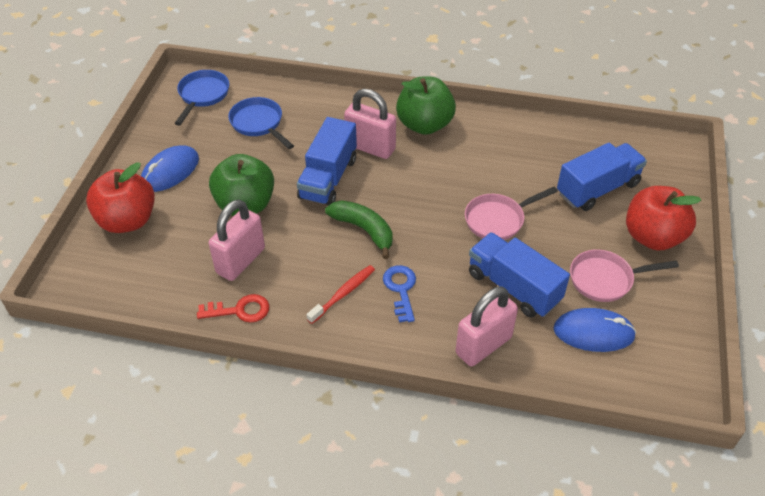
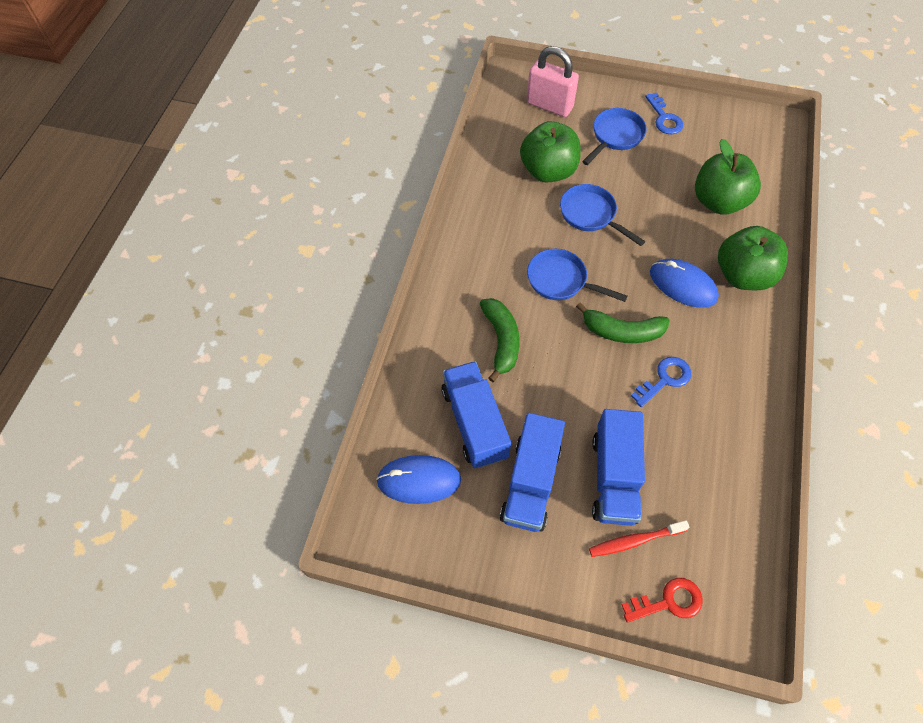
blue key: [383,265,416,322] = 1 -> [631,357,691,407] [645,93,683,134] = 2
blue pan: [175,70,229,126] [228,97,294,149] = 2 -> [527,249,628,302] [560,184,645,246] [582,108,647,165] = 3
green apple: [209,154,274,216] [396,77,456,135] = 2 -> [520,121,581,182] [695,139,761,215] [718,226,788,290] = 3
green banana: [325,200,393,259] = 1 -> [480,298,520,382] [576,302,670,343] = 2
pink padlock: [209,199,265,281] [344,89,396,159] [455,287,518,367] = 3 -> [527,46,579,117] = 1
pink pan: [465,187,558,240] [570,249,679,302] = 2 -> none = 0
red apple: [86,162,155,233] [626,186,701,251] = 2 -> none = 0

